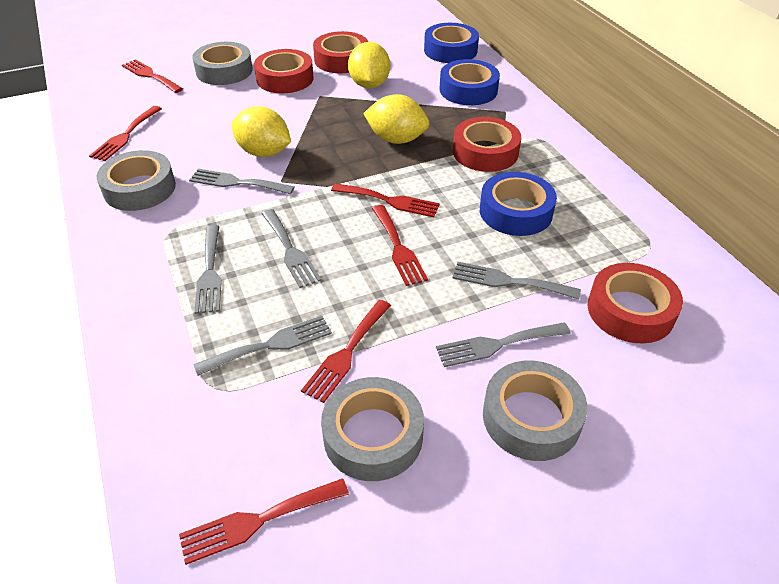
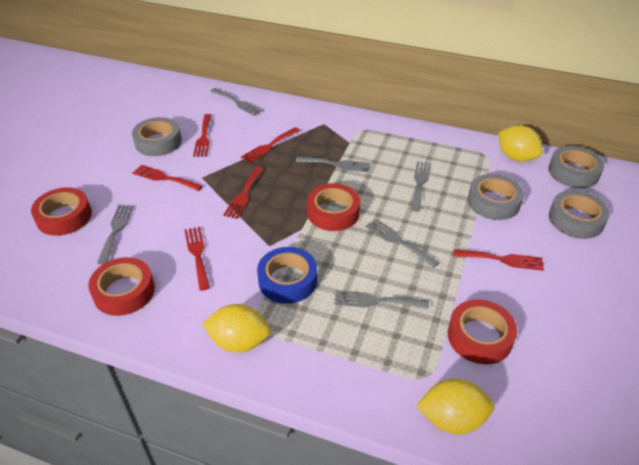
blue tape: [424,23,479,63] [440,59,500,105] [480,172,557,236] = 3 -> [257,247,317,304] = 1

